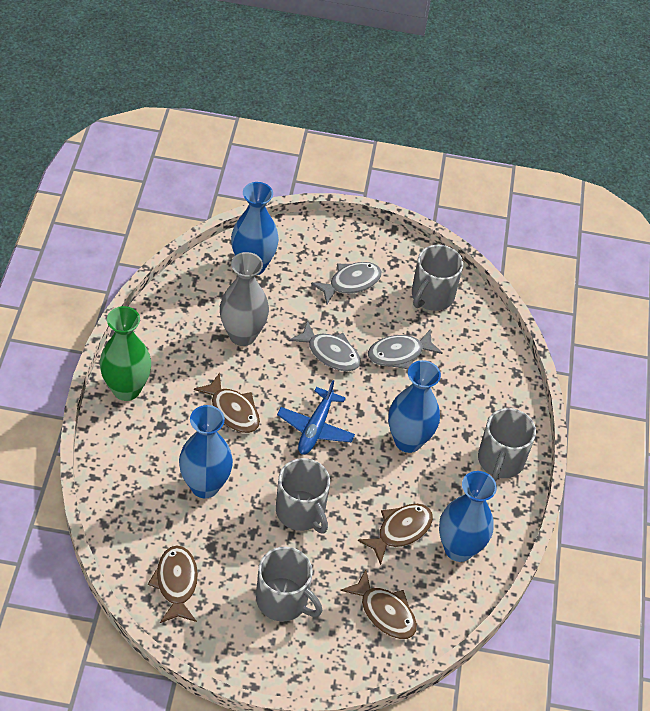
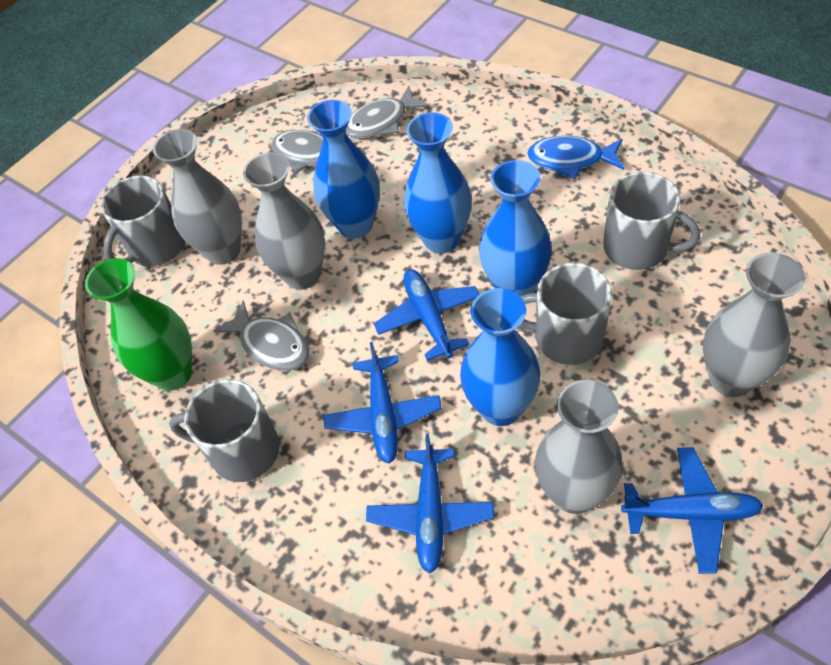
blue fish: none = 0 -> [527,136,624,179] = 1
blue plane: [277,380,355,454] = 1 -> [323,342,442,464] [366,434,494,574] [374,269,479,361] [621,447,764,574] = 4
brown fish: [148,545,198,623] [194,373,260,433] [340,569,417,639] [358,504,433,565] = 4 -> none = 0
grey vase: [220,252,269,346] = 1 -> [153,129,242,265] [243,152,325,290] [535,380,623,514] [703,253,805,397] = 4

